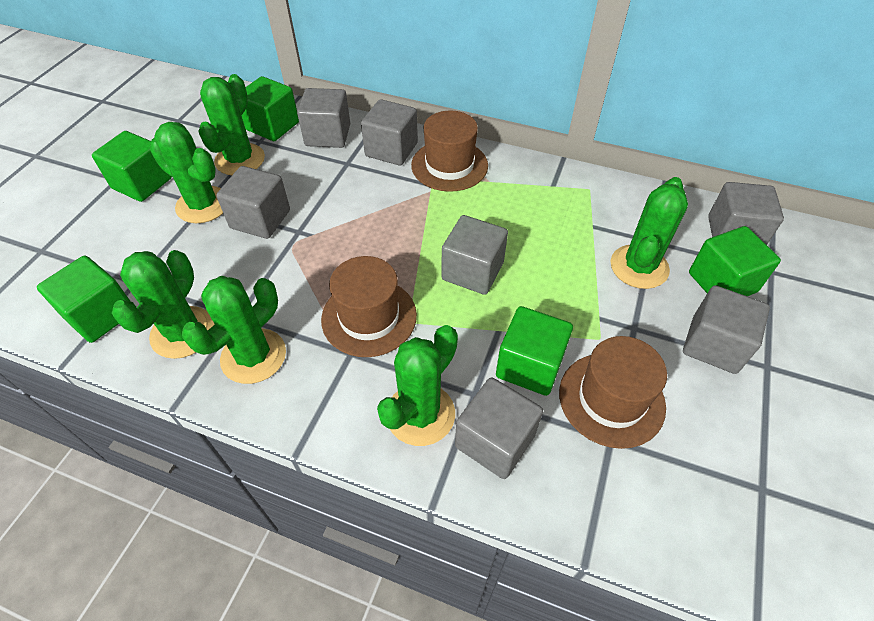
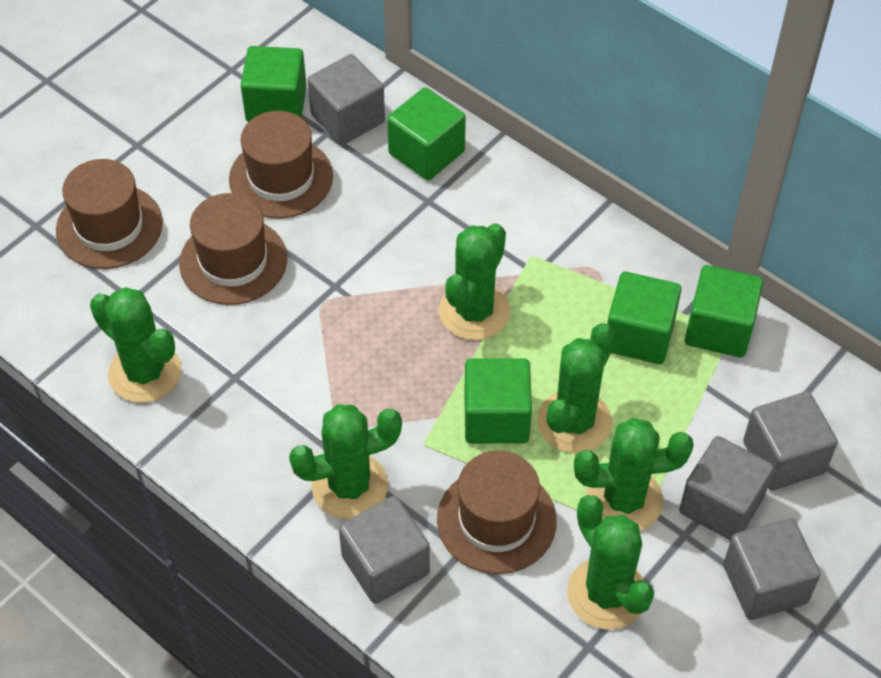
brown hat: [321,256,417,357] [411,111,488,192] [559,336,667,449] = 3 -> [56,159,163,269] [179,193,287,305] [229,111,333,219] [437,451,557,574] = 4
grey cube: [216,166,290,239] [297,88,350,148] [361,99,418,166] [441,215,508,295] [455,377,543,479] [683,285,770,374] [708,182,784,245] = 7 -> [307,54,385,145] [339,496,430,604] [679,436,774,541] [723,518,820,620] [743,392,838,490] = 5

